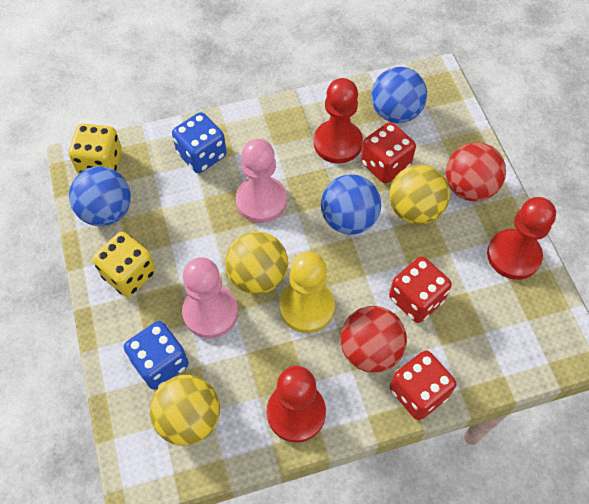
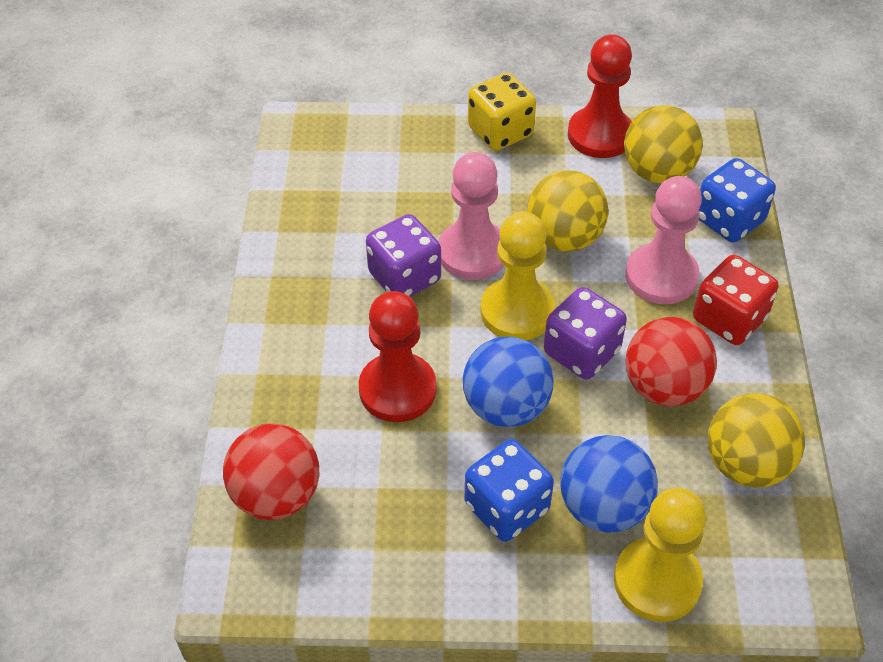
blue ball: [69,166,131,226] [321,174,381,235] [372,67,427,123] = 3 -> [463,337,554,427] [560,435,658,533] = 2
purple dice: none = 0 -> [366,214,441,297] [544,287,627,380] = 2
red dice: [361,122,416,183] [389,256,452,323] [390,350,456,420] = 3 -> [693,255,778,345] = 1
red pawn: [267,366,326,442] [314,78,363,164] [487,197,556,280] = 3 -> [359,291,437,422] [568,34,632,158] = 2
yellow dice: [68,123,122,174] [93,232,156,297] = 2 -> [468,72,536,151] = 1
yellow pawn: [279,252,335,333] = 1 -> [480,212,555,340] [614,488,706,622] = 2

